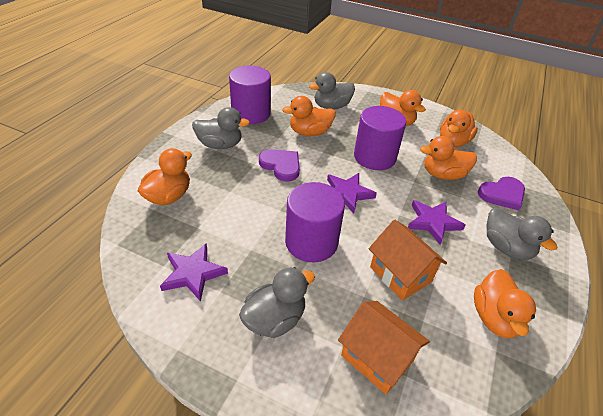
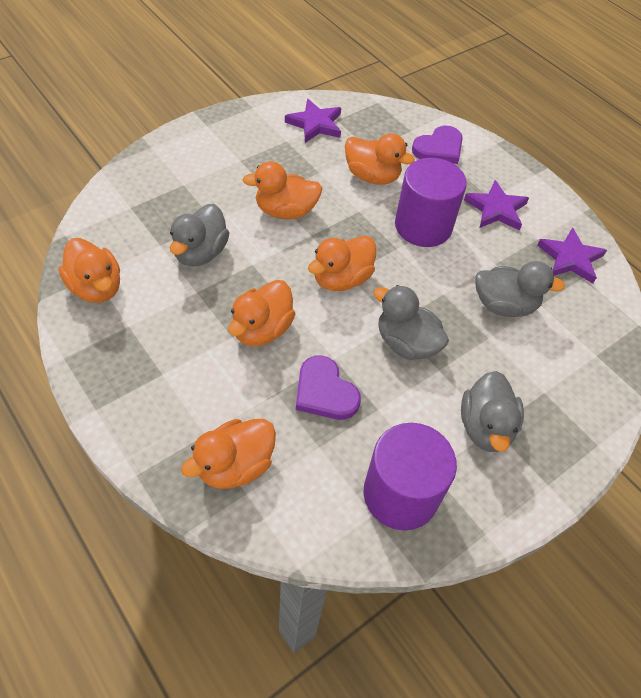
orange house: [338,301,430,394] [369,220,447,301] = 2 -> none = 0
purple cylinder: [229,66,271,124] [285,182,345,262] [354,106,406,170] = 3 -> [363,423,457,530] [395,158,467,247] = 2

